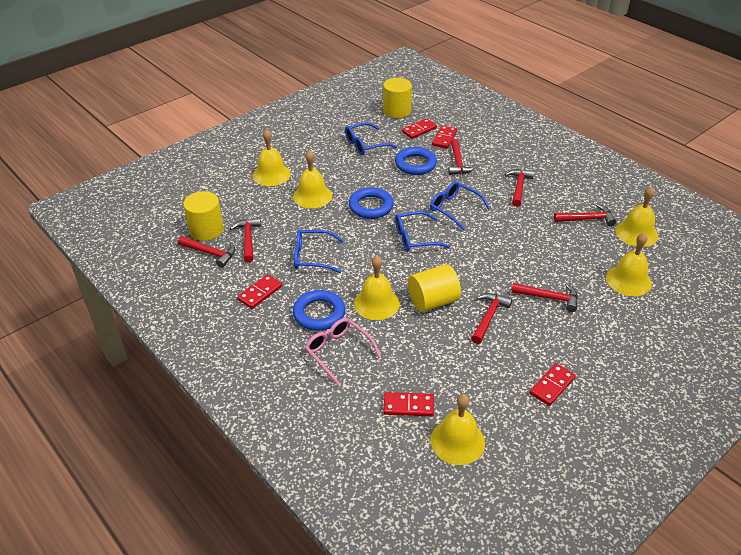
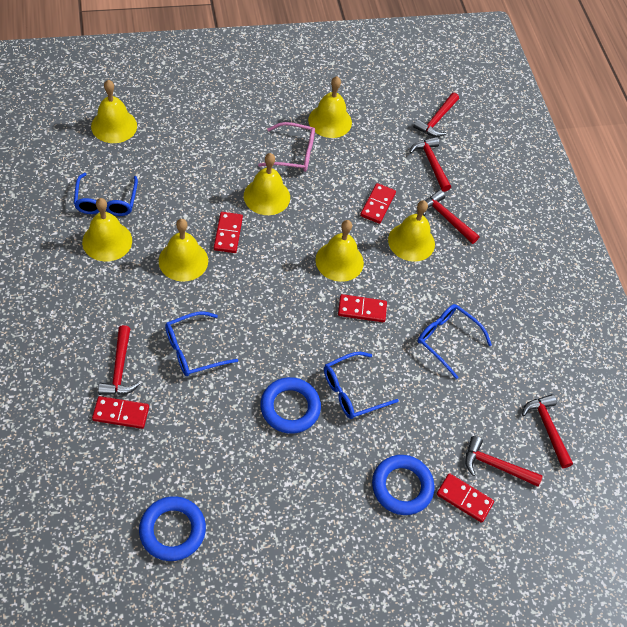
red hammer: [178,236,236,268] [230,218,261,263] [448,139,476,175] [471,293,512,344] [505,169,534,207] [511,283,578,312] [554,204,616,226] = 7 -> [98,325,140,395] [410,137,451,192] [413,93,459,137] [423,190,479,244] [465,436,543,487] [522,394,573,468] = 6
yellow bell: [253,129,291,186] [293,150,332,208] [354,256,400,320] [430,394,485,465] [606,233,652,296] [615,186,658,247] = 6 -> [82,198,132,262] [91,80,137,143] [159,219,208,282] [244,153,290,215] [308,76,352,138] [316,220,364,282] [388,200,435,262] = 7
yellow cylinder: [183,191,224,241] [383,78,412,118] [408,264,461,312] = 3 -> none = 0

